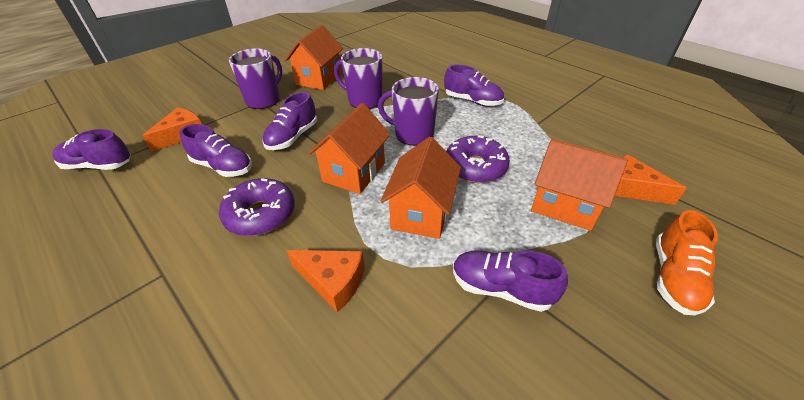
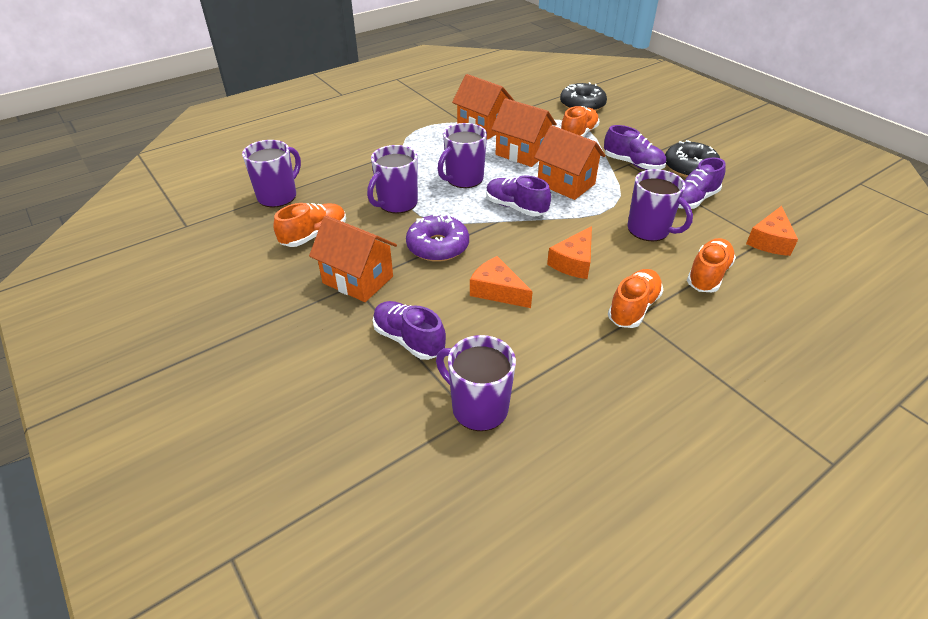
black donut: none = 0 -> [560,82,607,111] [665,140,720,178] = 2
orange shoe: [656,210,718,315] = 1 -> [273,203,346,247] [561,106,599,137] [608,269,663,328] [687,238,736,292] = 4
purple donut: [219,178,295,236] [446,135,510,183] = 2 -> [406,213,469,262] = 1
purple mug: [229,48,282,109] [334,48,383,109] [378,77,439,146] = 3 -> [242,140,301,207] [367,145,418,213] [436,335,516,431] [438,123,487,188] [628,169,693,241] = 5
purple shoe: [52,129,131,170] [180,124,252,177] [263,92,317,150] [444,64,504,106] [453,250,568,312] = 5 -> [373,301,446,360] [486,176,551,216] [604,125,666,170] [678,157,726,209] = 4

